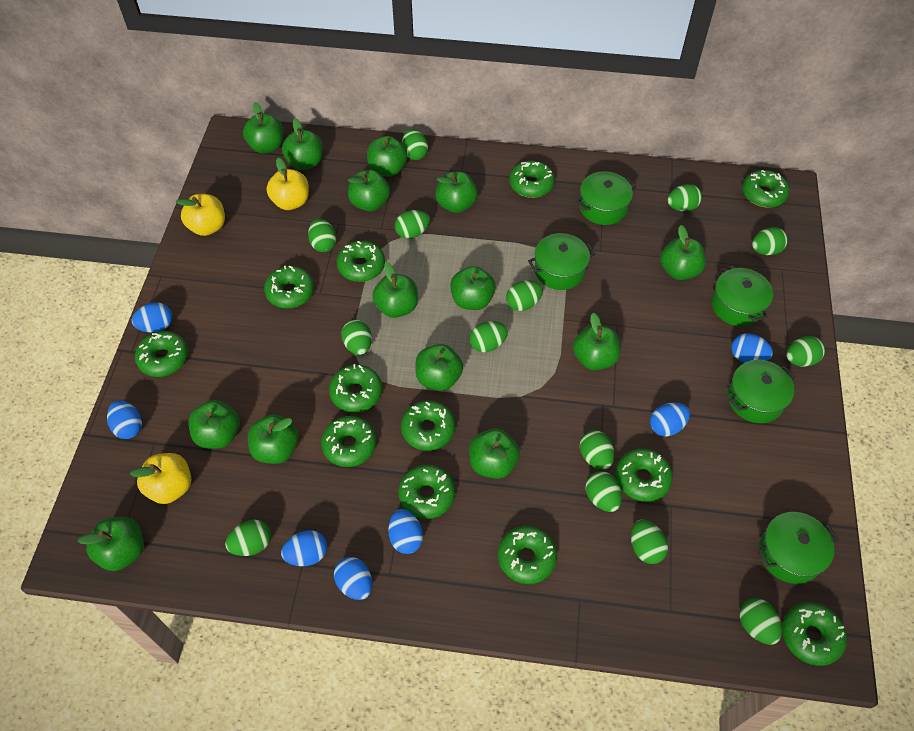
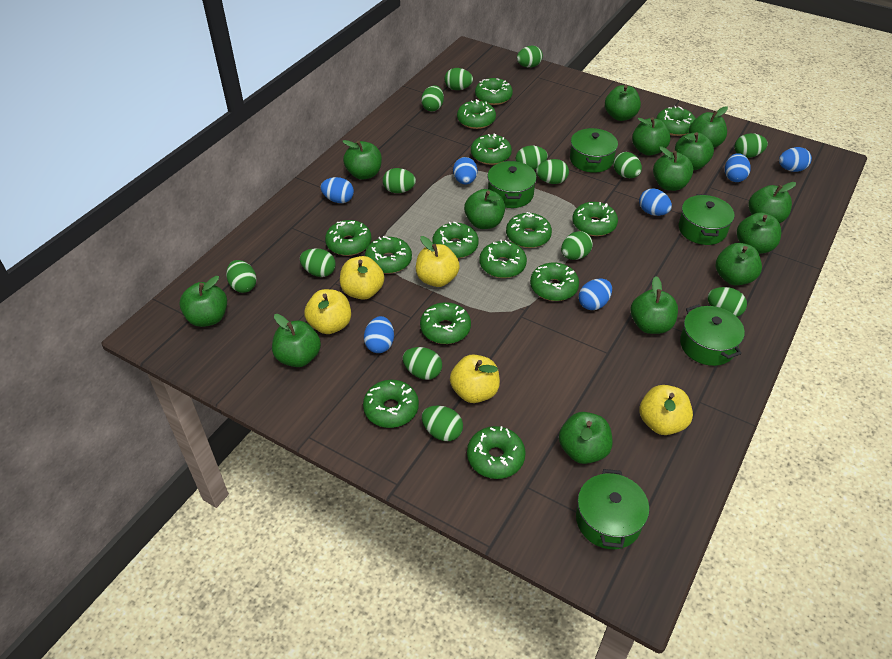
green donut: [135,331,188,377] [264,266,314,308] [321,416,376,467] [329,364,382,413] [337,241,385,282] [398,465,455,519] [401,400,455,451] [498,526,557,584] [509,161,555,198] [616,448,673,502] [742,170,789,208] [782,602,847,666] = 12 -> [325,220,371,256] [363,380,419,428] [365,236,412,274] [420,302,471,344] [432,222,479,259] [457,99,496,129] [467,426,526,479] [471,133,512,165] [475,78,513,105] [479,240,527,278] [506,212,552,248] [530,262,579,301] [572,202,618,236] [656,106,696,136] = 14
yellow apple: [130,453,191,504] [176,194,225,236] [266,158,309,210] = 3 -> [304,289,351,334] [340,256,384,300] [416,236,460,287] [450,354,500,403] [639,385,693,435] = 5

